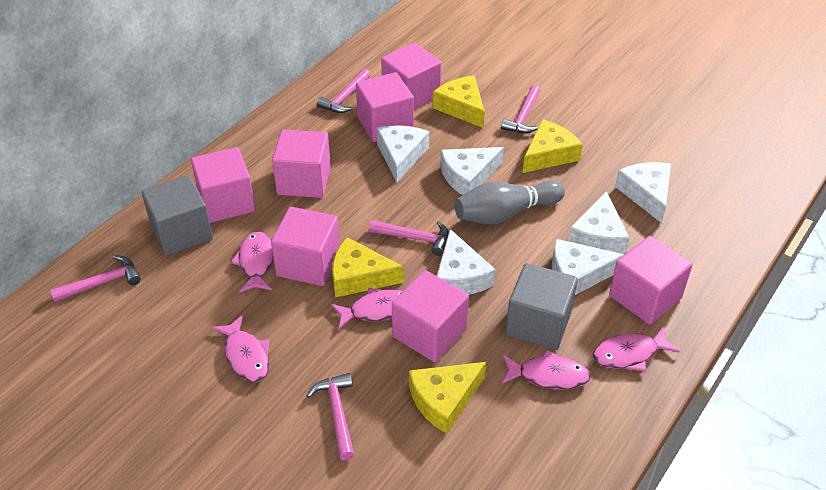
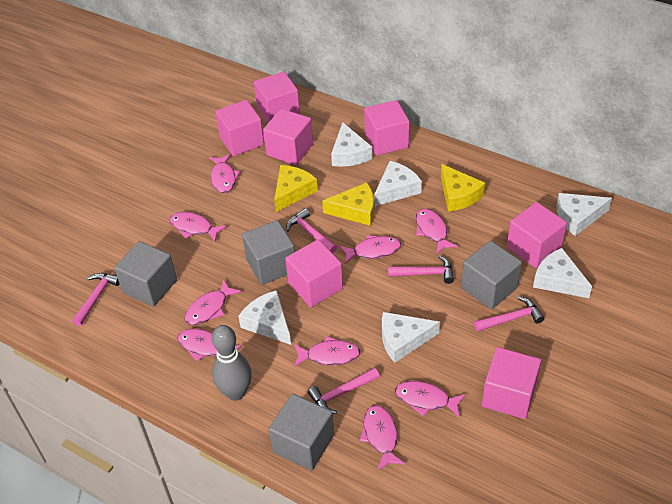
grey cube: [141,175,213,256] [506,263,578,350] = 2 -> [114,241,177,307] [242,220,295,285] [269,394,334,471] [461,241,522,310] = 4
pink fish: [212,315,270,382] [231,231,273,293] [331,288,403,329] [502,350,591,390] [593,327,680,372] = 5 -> [169,212,227,242] [177,328,242,361] [185,279,241,325] [209,154,240,193] [294,336,360,366] [340,235,401,264] [360,405,405,471] [395,381,466,418] [416,208,458,254] = 9
yellow cheese: [332,237,404,298] [409,362,486,434] [433,76,485,128] [522,119,583,173] = 4 -> [274,165,318,212] [322,182,374,226] [441,164,485,211] = 3

